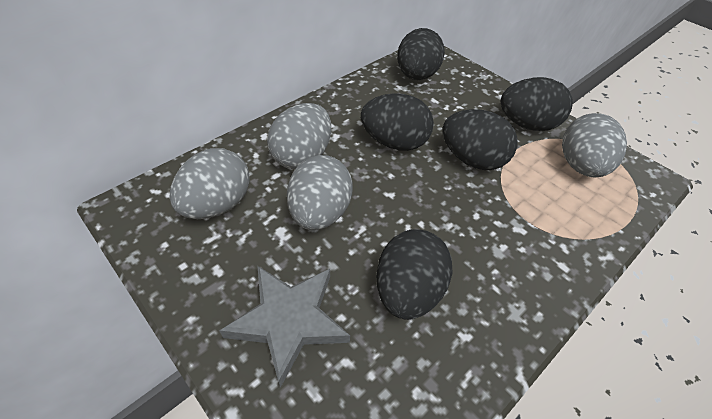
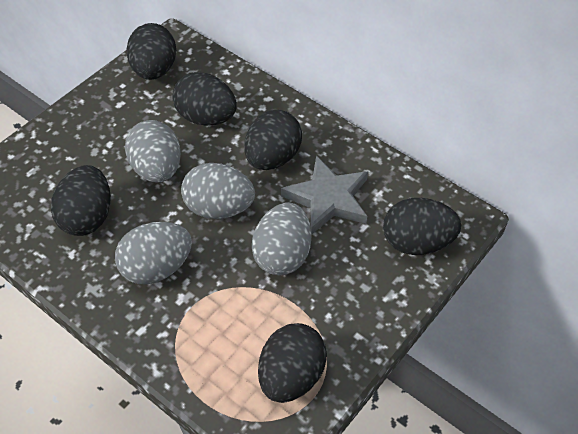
black egg: [361,93,434,151] [376,229,452,320] [397,28,445,80] [442,109,518,170] [501,77,573,131] = 5 -> [51,165,111,236] [126,23,176,80] [172,72,237,125] [244,110,302,170] [258,323,327,403] [383,198,461,255] = 6

